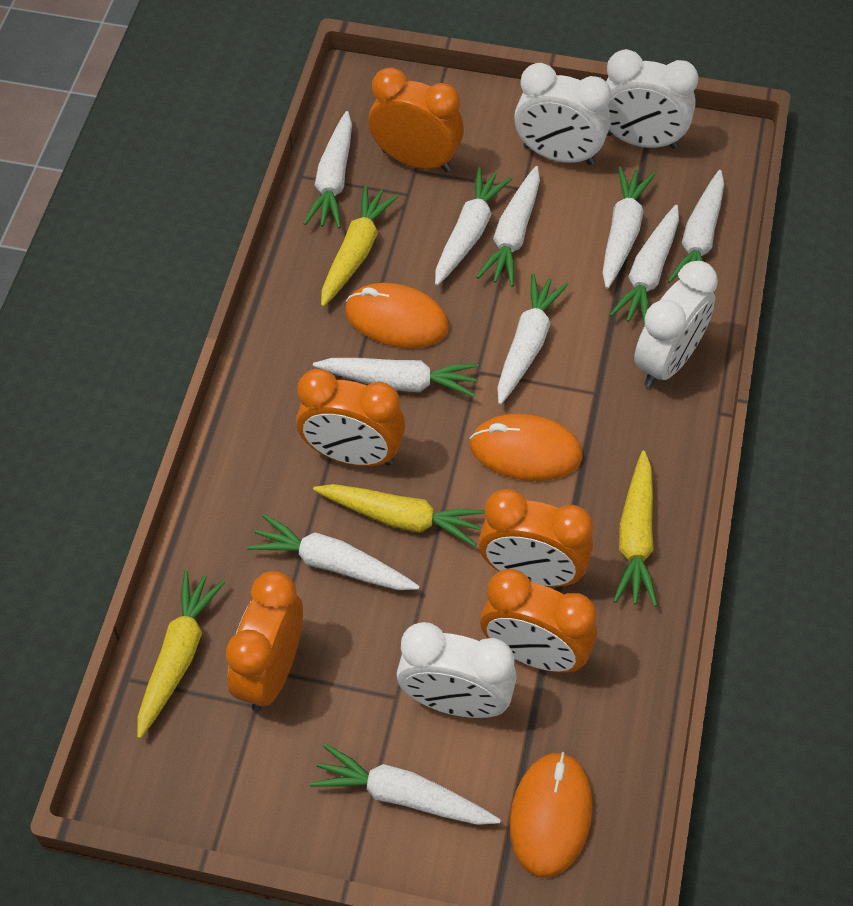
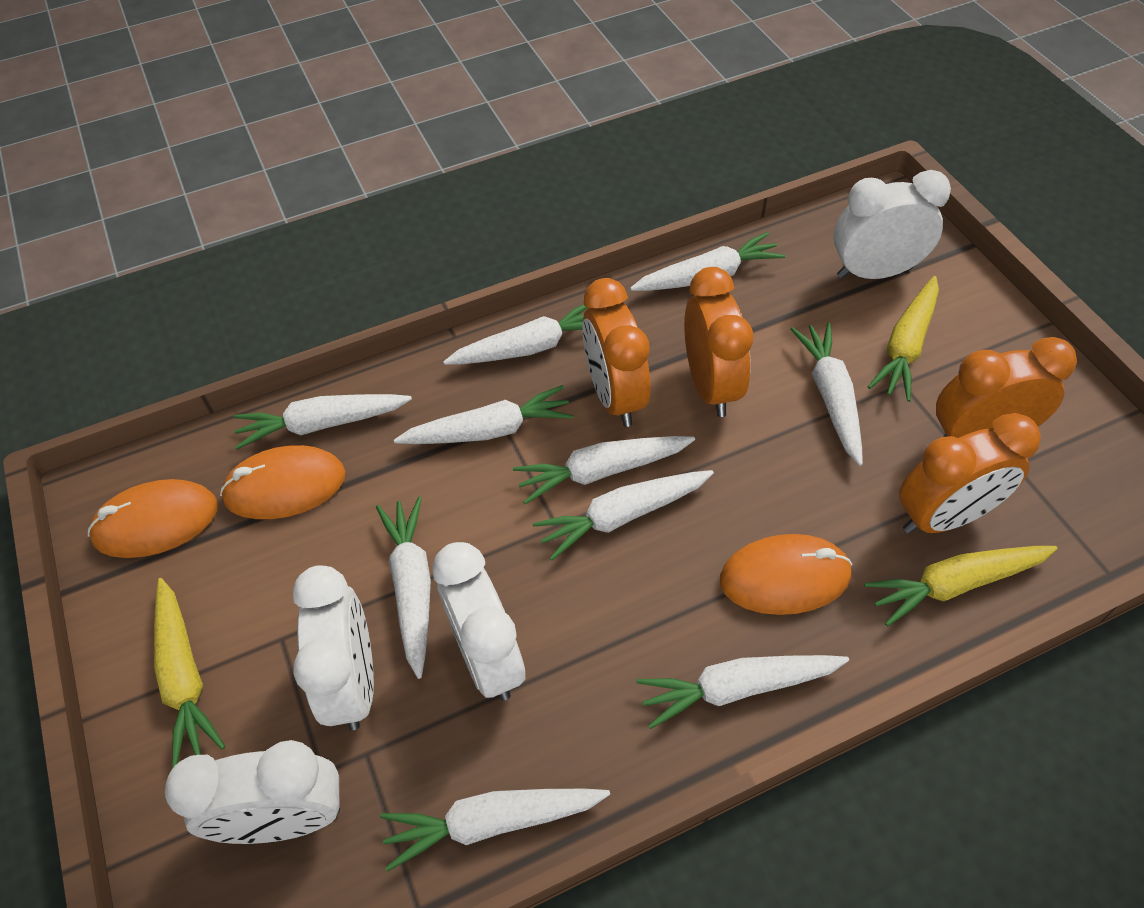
orange clock: [226,571,303,711] [296,369,405,467] [369,68,464,172] [478,489,593,587] [480,569,597,673] = 5 -> [582,278,651,427] [684,267,753,417] [899,413,1041,534] [936,337,1077,438] = 4
yellow carrot: [137,570,225,739] [313,484,485,547] [321,185,399,307] [613,451,657,606] = 4 -> [154,578,225,769] [864,546,1058,626] [868,276,939,402] = 3

